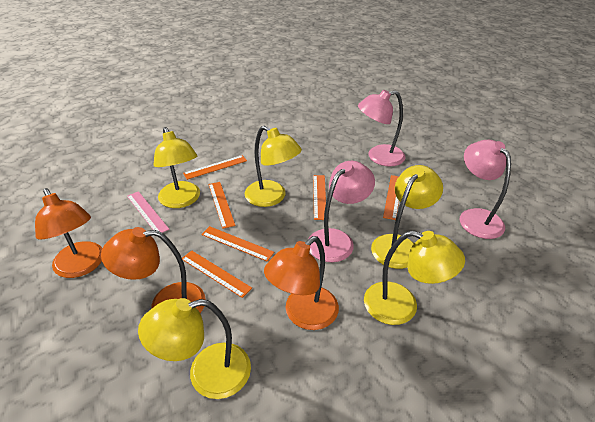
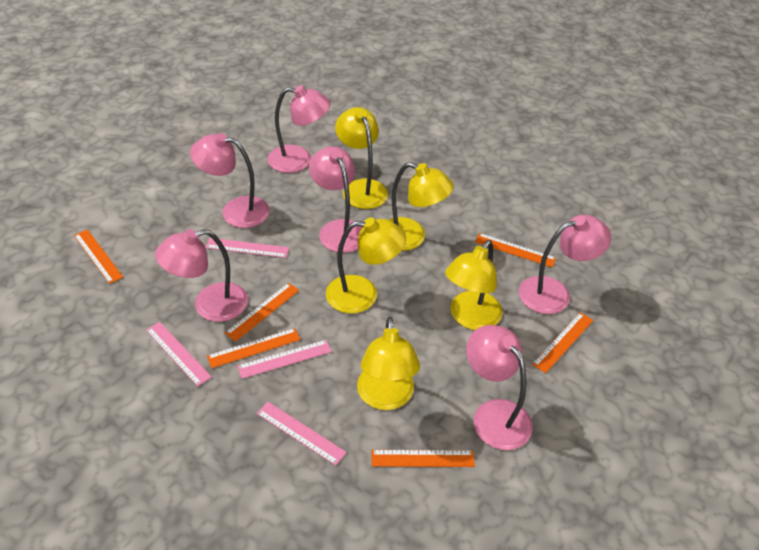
orange lamp: [35,188,102,278] [101,227,206,313] [264,236,339,330] = 3 -> none = 0
pink lamp: [309,161,375,262] [358,90,405,167] [460,140,511,239] = 3 -> [155,229,248,322] [190,133,270,228] [268,85,331,173] [309,146,363,253] [466,325,533,450] [519,215,611,314] = 6
pink ruler: [127,191,169,233] = 1 -> [146,322,212,386] [206,238,289,258] [237,340,332,379] [257,402,347,466] = 4

